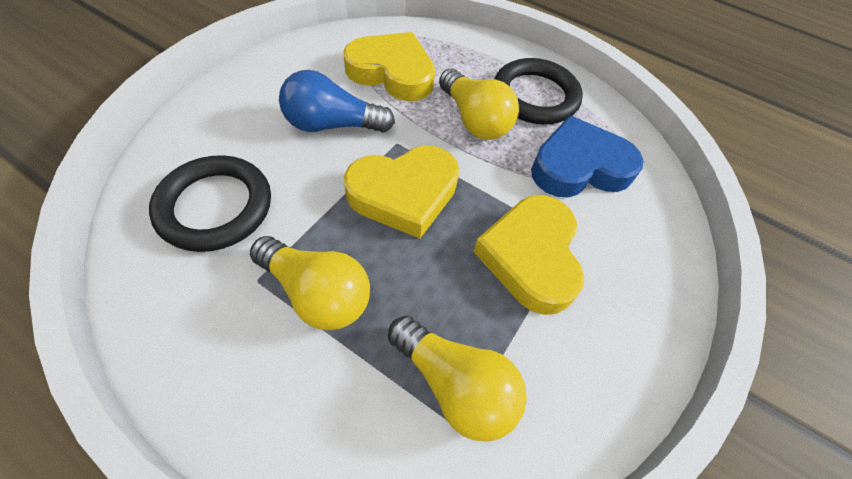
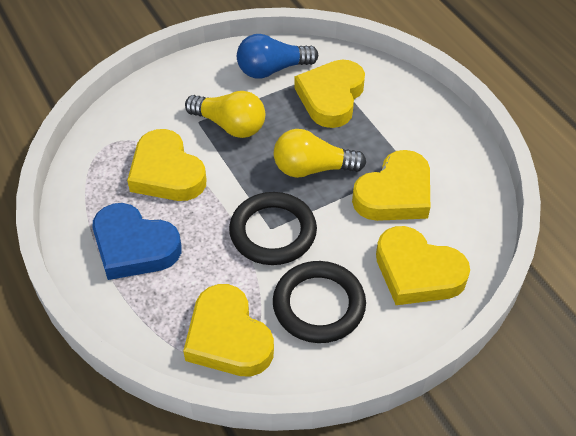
yellow heart: [343,32,435,101] [344,146,459,239] [473,195,584,315] = 3 -> [127,129,207,201] [183,284,274,377] [294,60,365,128] [352,150,430,221] [376,226,470,305] = 5
yellow light bulb: [250,236,370,330] [388,315,527,442] [439,69,519,140] = 3 -> [185,91,265,138] [274,129,366,178] = 2

